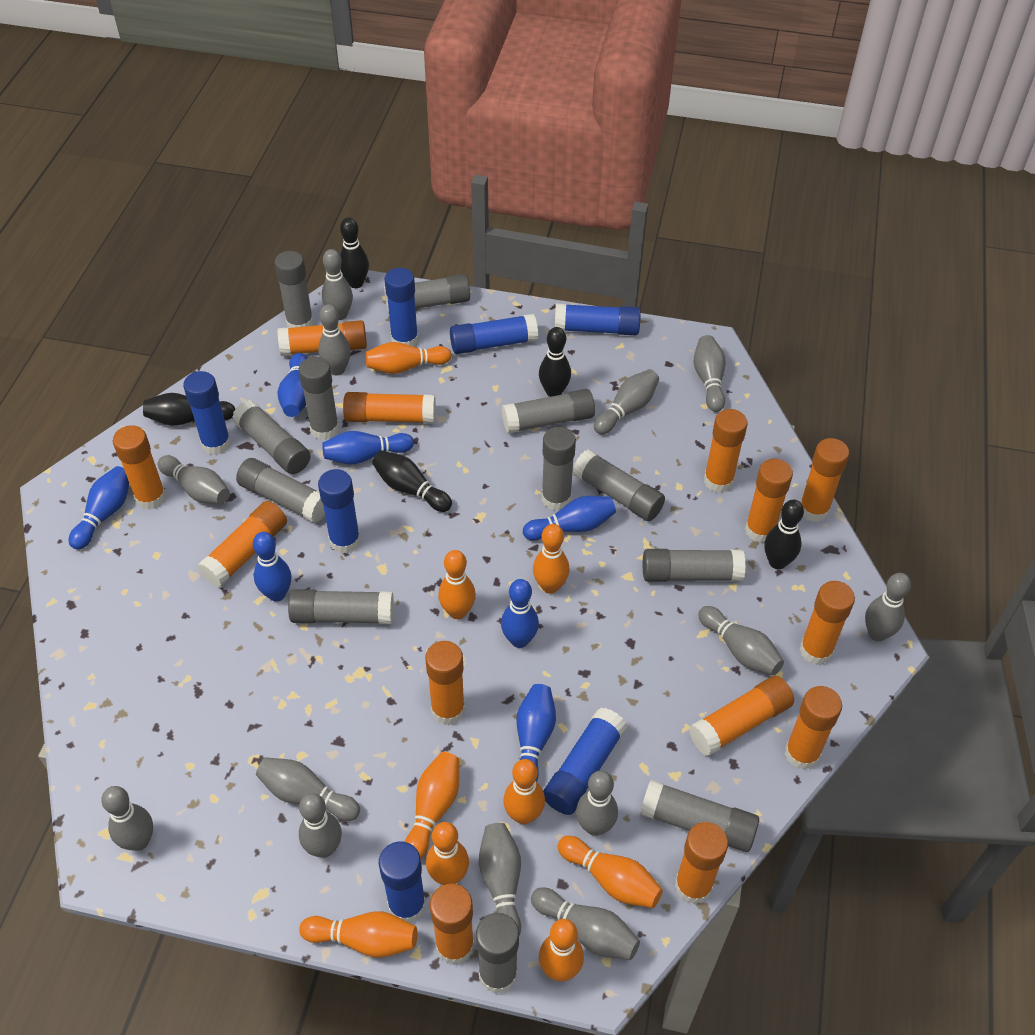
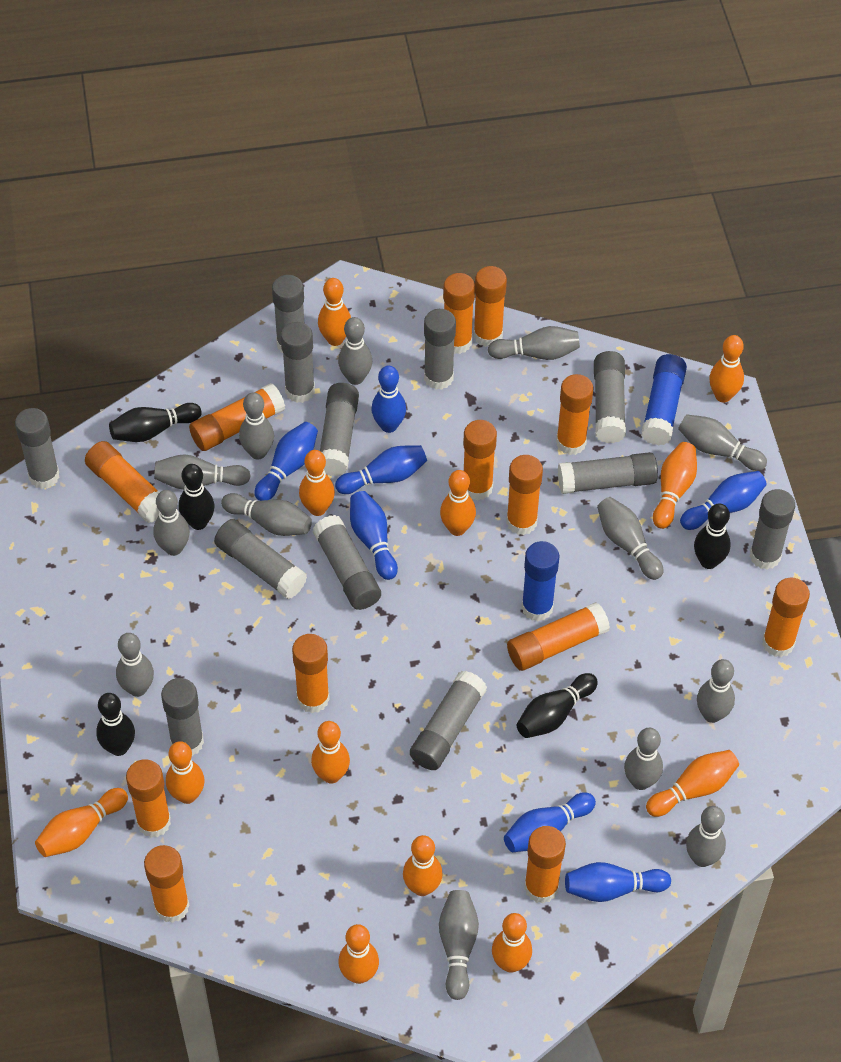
blue glue stick: [183,371,231,455] [318,469,360,554] [379,841,426,923] [385,268,418,347] [450,314,538,354] [543,708,627,815] [555,303,641,335] = 7 -> [521,541,559,621] [641,354,687,446] = 2
orange bowling pin: [299,911,417,958] [365,342,451,374] [404,752,459,859] [426,822,469,885] [438,550,476,619] [503,759,545,824] [533,524,570,594] [539,919,584,981] [558,836,663,908] = 9 -> [35,788,128,857] [166,741,205,804] [299,450,335,516] [311,721,350,784] [318,278,351,346] [338,924,379,984] [403,835,443,896] [440,470,476,536] [492,913,532,973] [646,750,739,817] [653,442,697,529] [709,335,744,402] = 12

